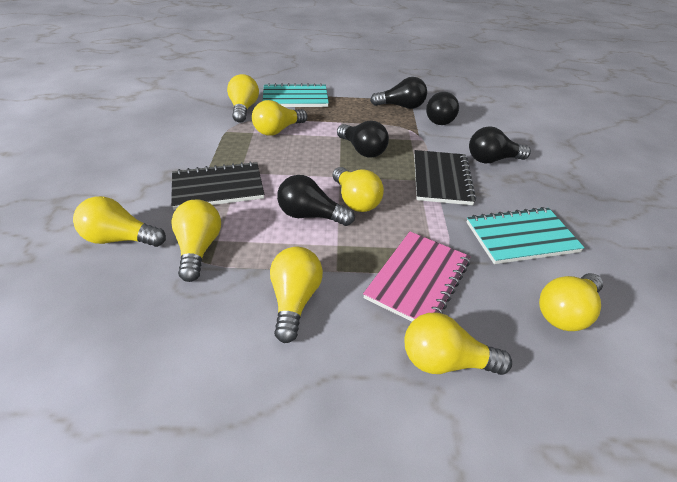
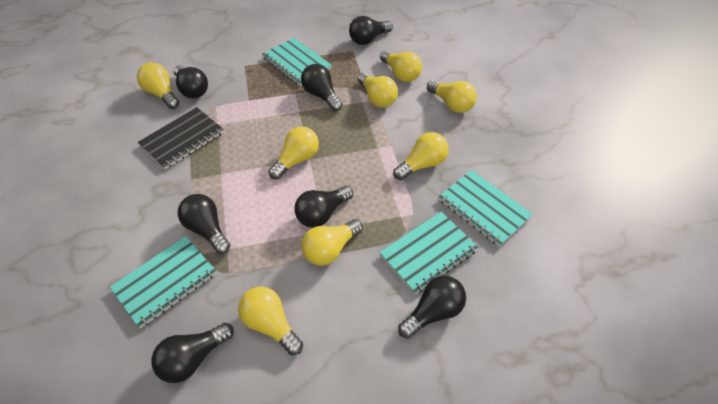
black light bulb: [277,175,355,226] [337,120,389,158] [370,77,427,109] [426,92,459,125] [469,126,531,163] = 5 -> [151,323,234,383] [173,65,208,98] [178,194,231,254] [294,186,353,228] [301,64,343,111] [349,16,393,45] [398,276,466,339] = 7
black notebook: [171,161,264,210] [414,150,476,205] = 2 -> [138,107,224,169] = 1
pink notebook: [363,231,471,322] = 1 -> none = 0
turquoise notebook: [263,83,329,107] [467,207,585,264] = 2 -> [110,236,217,329] [263,38,332,86] [379,212,478,294] [439,170,533,247] = 4

